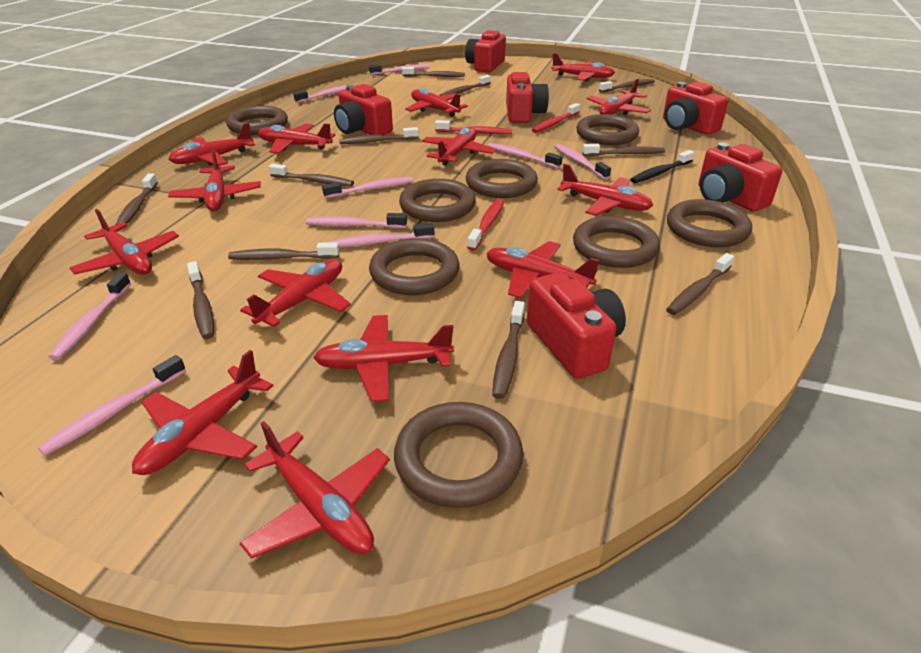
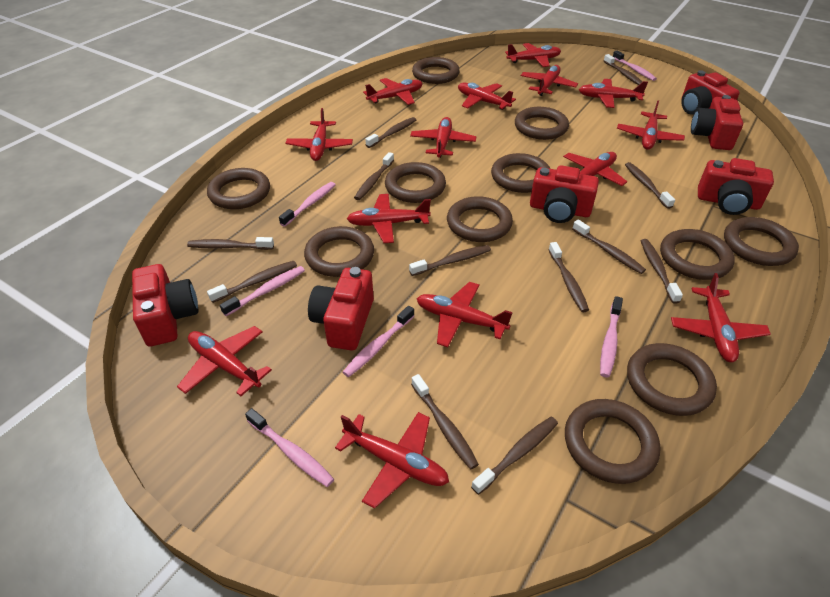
black toothbrush: [630,150,694,183] = 1 -> none = 0
brown ring: [226,106,288,135] [369,238,459,295] [394,402,523,508] [399,179,476,222] [466,159,538,198] [573,216,660,268] [576,114,639,145] [667,199,752,247] = 8 -> [207,168,270,209] [304,226,374,277] [385,162,446,203] [412,57,460,84] [447,196,513,242] [491,153,550,193] [515,107,569,140] [565,399,661,484] [627,343,717,416] [660,229,735,280] [724,217,799,266] = 11
brown toothbrush: [115,174,158,225] [187,261,214,339] [228,242,339,260] [269,164,354,186] [339,127,419,144] [402,67,465,77] [439,75,491,96] [492,301,525,399] [583,144,665,156] [599,79,655,92] [666,253,734,315] = 11 -> [187,237,274,250] [207,261,297,303] [354,152,394,200] [365,117,416,148] [409,245,491,276] [411,374,479,470] [471,417,558,495] [549,242,589,312] [572,220,646,274] [604,54,642,85] [625,162,675,209] [641,239,683,304] = 12
pink toothbrush: [38,355,186,456] [49,273,131,360] [293,85,355,103] [306,213,407,228] [322,177,414,198] [329,223,434,248] [369,64,430,75] [488,143,563,168] [555,144,611,180] = 9 -> [220,266,305,316] [245,408,334,487] [279,182,336,227] [343,306,414,377] [600,296,623,378] [613,51,657,81] = 6
red toothbrush: [435,120,512,134] [467,199,504,251] [532,103,580,133] = 3 -> none = 0

